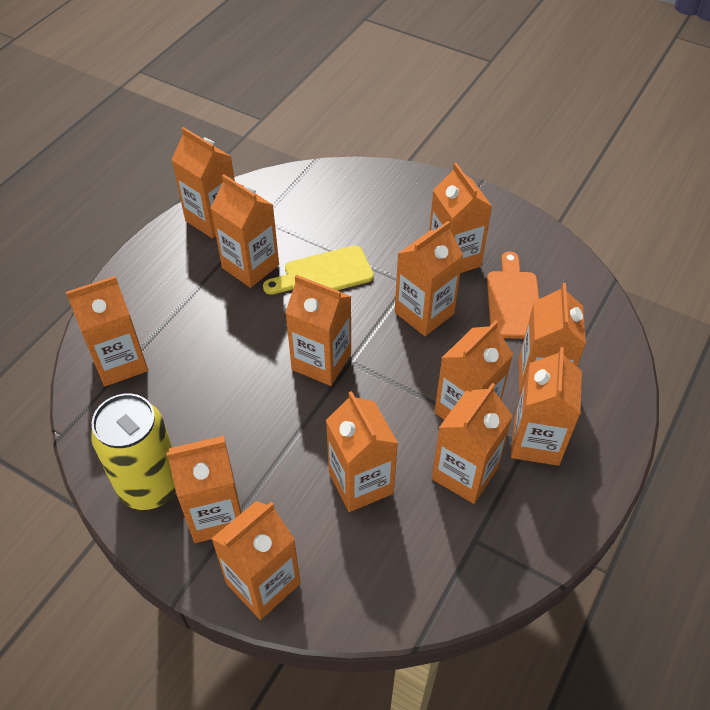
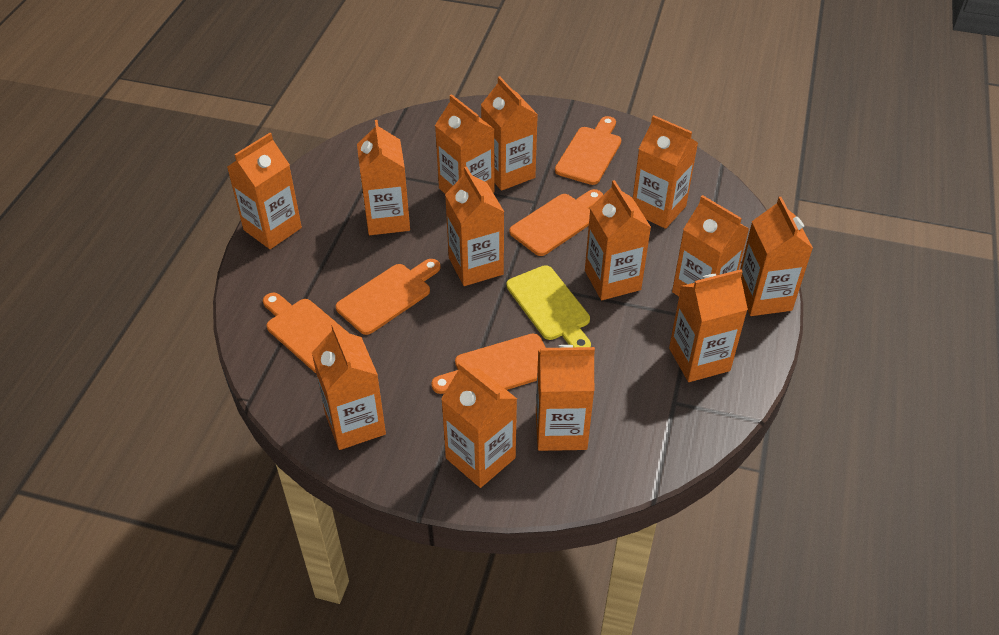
orange cutting board: [487,251,539,339] = 1 -> [263,292,348,373] [336,259,440,335] [431,334,546,394] [509,189,603,256] [555,116,621,185] = 5
yellow can: [90,393,176,510] = 1 -> none = 0

